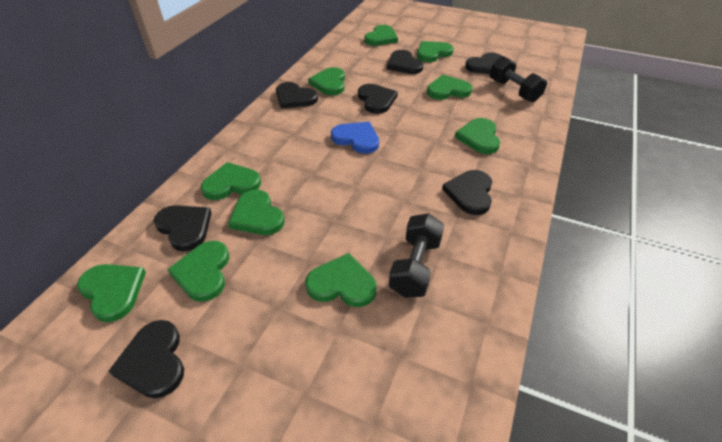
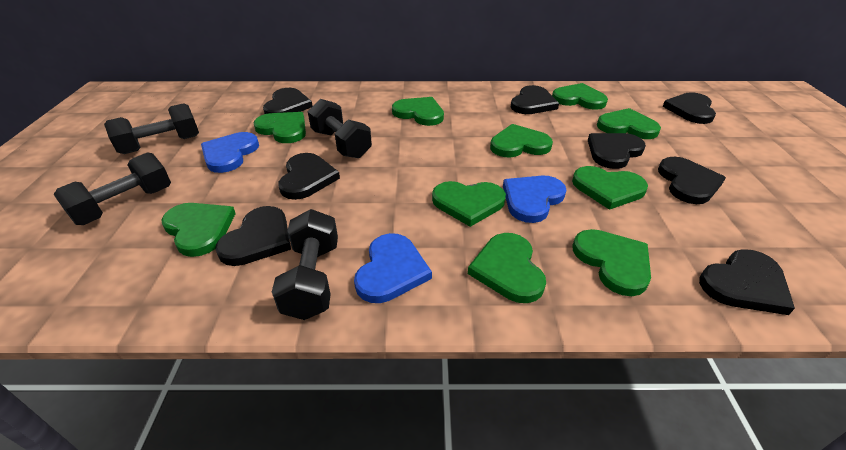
black dumbbell: [389,213,444,298] [490,56,547,102] = 2 -> [54,152,171,225] [104,103,199,154] [272,209,338,320] [308,99,372,158] = 4
black heart: [108,320,184,398] [154,205,212,252] [276,82,318,108] [358,84,398,114] [387,50,423,74] [442,170,492,215] [465,52,501,74] = 7 -> [215,206,291,266] [263,88,313,114] [278,153,340,200] [511,85,559,114] [588,133,646,169] [658,157,726,204] [662,92,716,124] [699,249,795,315] = 8
blue heart: [331,122,379,154] = 1 -> [201,132,259,173] [354,233,432,303] [503,175,566,223] = 3

